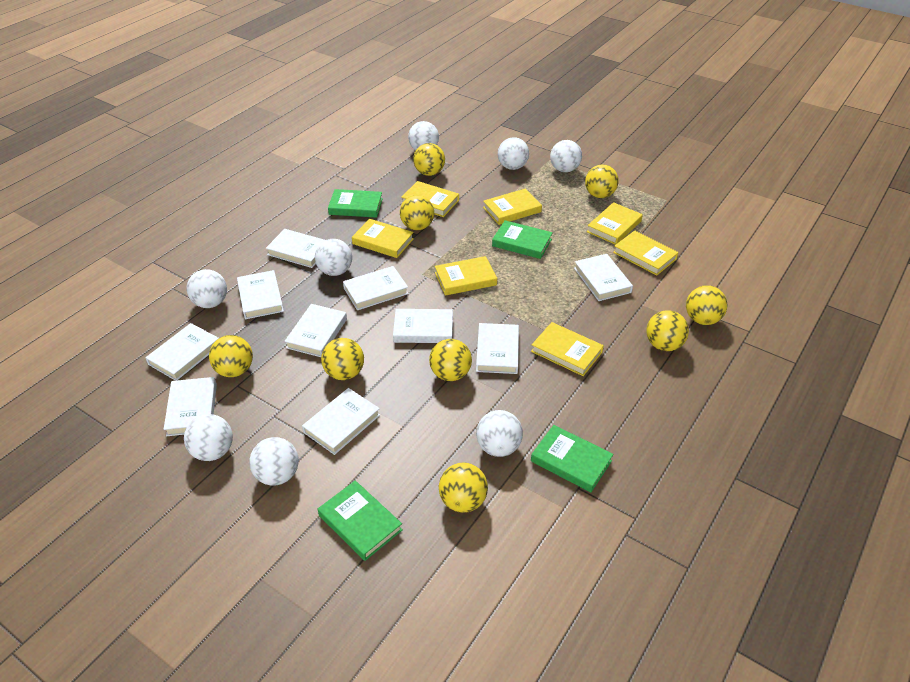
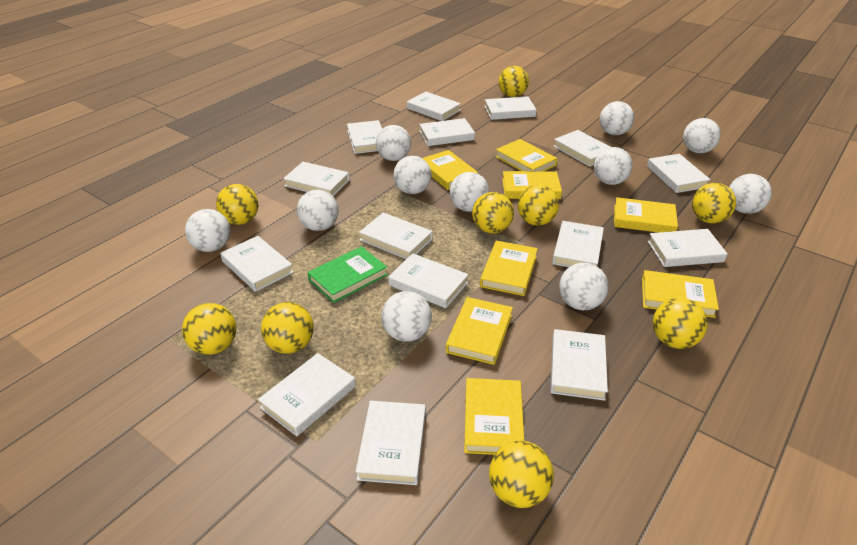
green book: [318,480,403,561] [328,189,383,218] [492,220,553,259] [531,425,613,492] = 4 -> [308,246,388,303] = 1
white ball: [184,414,233,461] [187,269,227,308] [249,437,299,486] [315,239,352,276] [408,121,439,150] [476,410,523,457] [498,137,529,170] [550,140,582,172] = 8 -> [185,209,230,252] [297,190,339,231] [376,125,411,161] [381,291,432,342] [393,156,431,194] [450,172,489,212] [559,263,608,310] [594,147,633,185] [600,101,634,135] [683,118,721,153] [729,174,772,214] = 11
white book: [145,323,219,381] [164,377,217,436] [237,270,284,319] [266,229,325,268] [284,304,347,357] [302,388,380,455] [343,266,409,310] [393,309,453,343] [476,323,519,374] [574,254,633,301] = 10 -> [220,236,293,292] [258,353,356,436] [283,162,350,196] [347,120,382,154] [356,401,426,485] [359,213,433,259] [388,253,469,308] [407,92,461,121] [419,118,475,146] [484,96,537,120] [550,329,608,401] [552,221,604,267] [553,130,610,167] [647,154,711,193] [648,229,727,267] = 15
yellow book: [352,219,414,258] [401,181,459,217] [435,256,497,296] [483,188,542,225] [531,322,604,376] [587,202,643,245] [613,230,678,276] = 7 -> [422,150,478,190] [446,297,513,365] [464,378,525,455] [480,241,538,296] [495,139,557,171] [502,171,562,199] [614,197,678,233] [642,270,719,318] = 8

